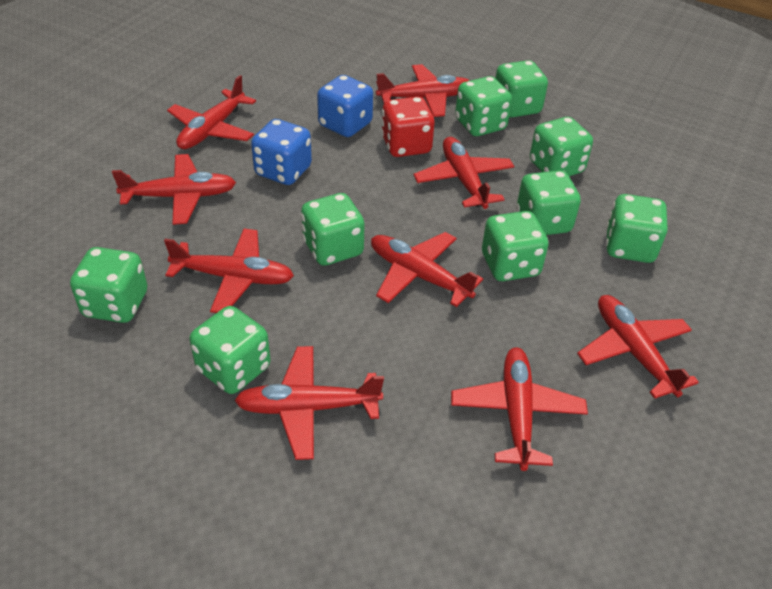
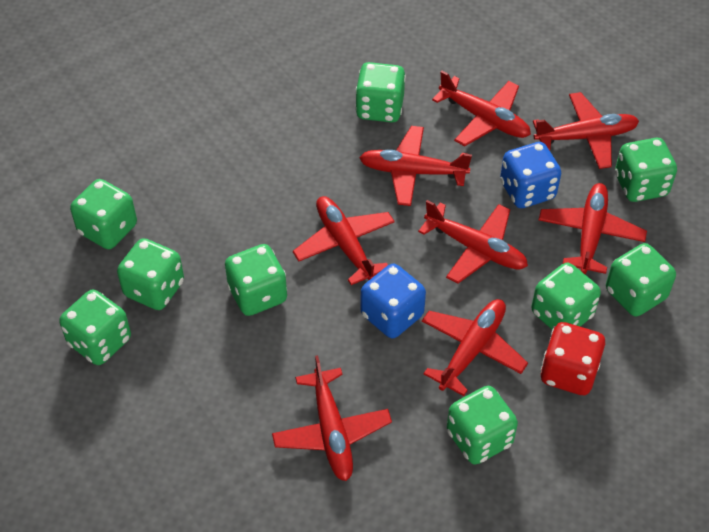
red plane: [112,154,236,225] [164,229,294,313] [167,75,256,149] [234,346,384,460] [371,232,483,307] [376,64,470,117] [413,137,514,209] [451,347,588,471] [577,295,699,399] = 9 -> [272,355,392,481] [293,196,395,285] [359,126,472,206] [418,200,528,284] [422,299,528,396] [432,71,531,146] [533,92,639,169] [539,183,647,274] = 8

